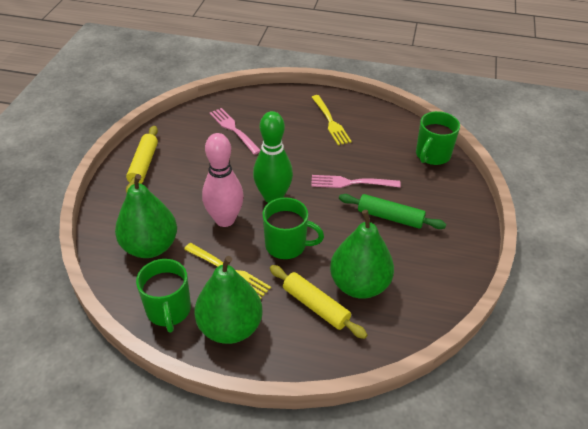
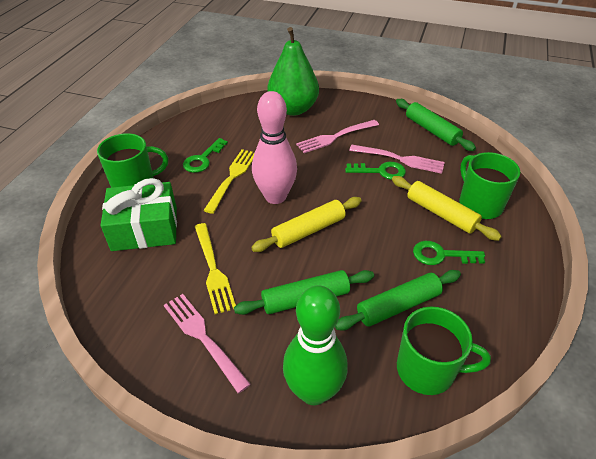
green gift: none = 0 -> [100,178,177,251] = 1
green key: none = 0 -> [183,138,228,173] [345,162,406,180] [413,241,485,265] = 3
green pear: [115,174,177,258] [195,256,263,344] [330,210,394,299] = 3 -> [267,27,319,116] = 1
green rolling pin: [339,194,446,229] = 1 -> [234,270,374,315] [335,270,461,331] [396,99,476,151] = 3
pink fork: [209,108,260,155] [311,175,401,188] = 2 -> [164,294,251,393] [296,120,379,153] [349,145,445,174] = 3

